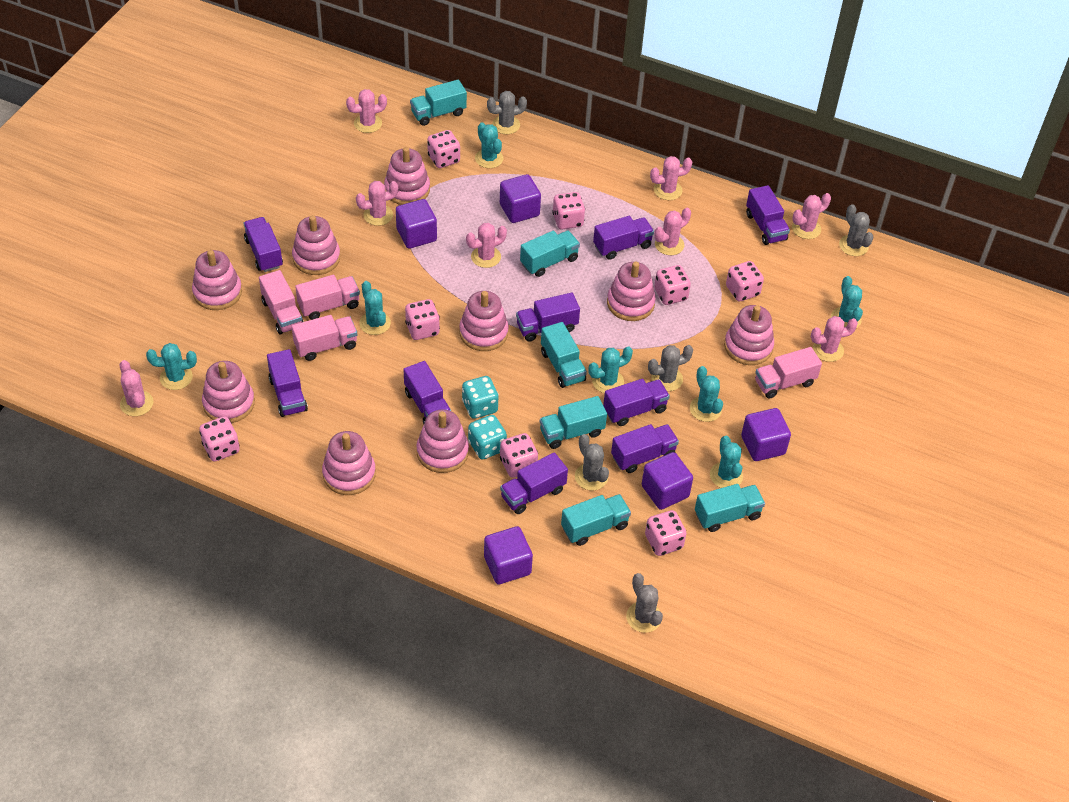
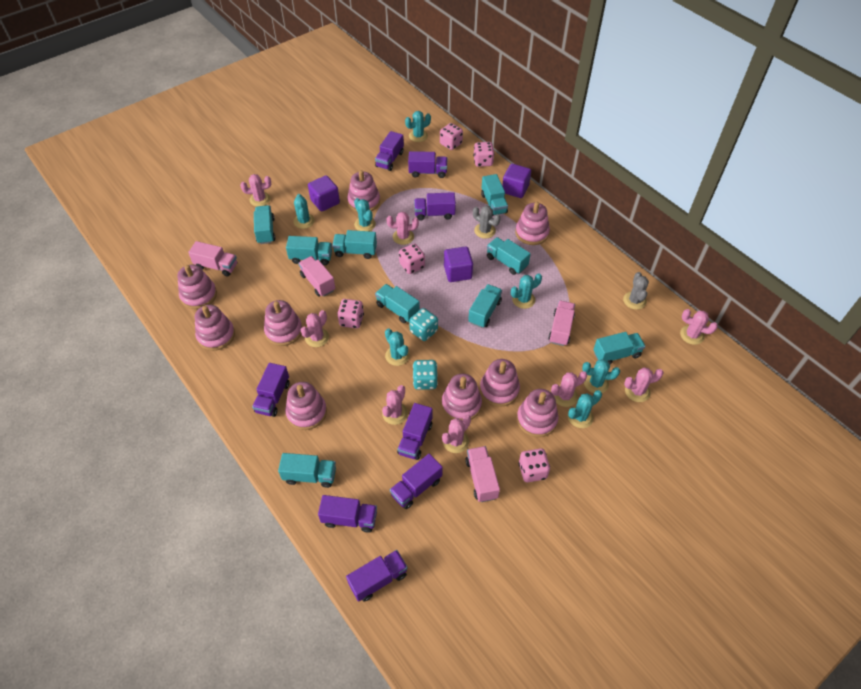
grey cactus: [487,91,527,134] [575,434,609,491] [626,573,663,633] [648,345,693,391] [839,204,874,256] = 5 -> [473,206,500,239] [623,272,649,310] = 2
pink dice: [199,416,240,461] [405,299,440,340] [427,130,460,168] [500,433,538,478] [552,192,585,229] [645,510,687,556] [654,265,691,305] [726,261,764,301] = 8 -> [337,299,364,328] [399,243,425,274] [440,123,463,150] [473,142,494,167] [519,448,550,482] = 5
purple cube: [396,199,437,249] [484,526,533,584] [500,174,541,223] [642,452,693,510] [741,408,791,461] = 5 -> [308,175,340,212] [444,246,473,282] [502,164,531,198] = 3
purple truck: [244,217,283,272] [267,349,308,417] [403,361,451,424] [500,452,568,514] [516,292,580,342] [593,216,654,260] [603,379,670,426] [611,424,679,473] [746,185,790,245] = 9 -> [252,363,289,417] [318,495,377,533] [346,550,408,602] [375,131,404,171] [390,454,443,509] [397,403,433,460] [408,151,447,178] [414,192,456,221] = 8
turquoise truck: [410,80,467,126] [520,231,580,277] [540,396,607,449] [541,322,587,388] [561,494,631,546] [695,484,765,532] = 6 -> [254,205,276,244] [278,453,336,488] [286,236,332,265] [332,230,377,259] [375,284,420,323] [468,284,502,328] [481,174,508,215] [487,237,531,275] [593,332,646,365] = 9

